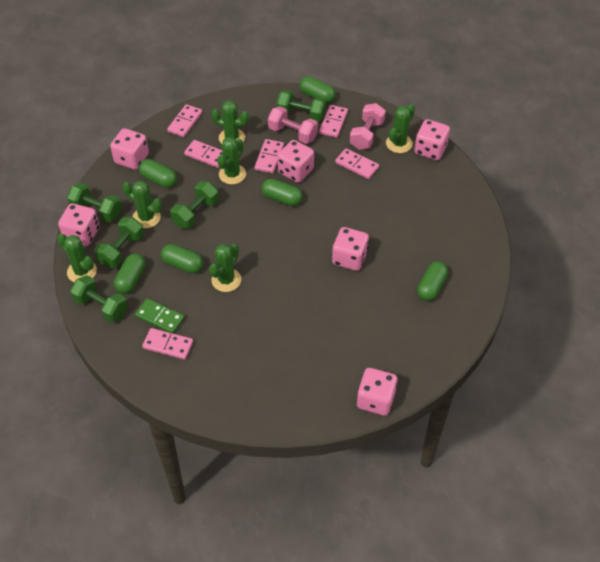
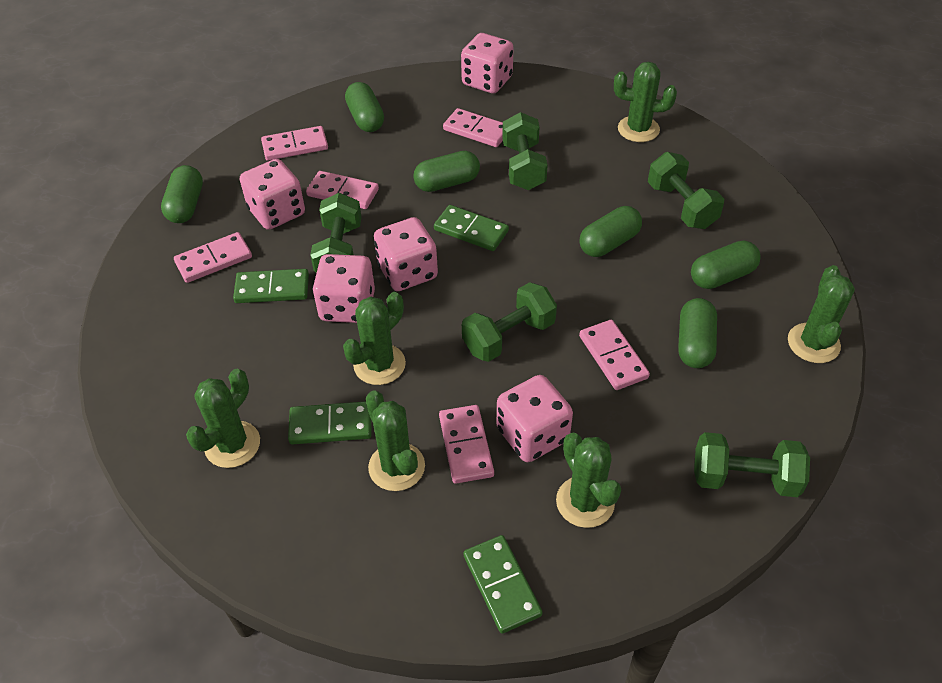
green domino: [135,298,185,334] = 1 -> [233,269,309,303] [288,401,371,444] [434,205,509,251] [463,535,542,634] = 4
pink dice: [58,203,100,246] [110,128,149,170] [277,140,314,183] [332,227,369,271] [357,368,398,416] [414,119,450,160] = 6 -> [240,159,305,230] [313,254,375,323] [374,217,438,291] [461,33,514,93] [497,375,573,462] = 5
pink dumbbell: [268,106,318,144] [350,103,386,150] = 2 -> none = 0

